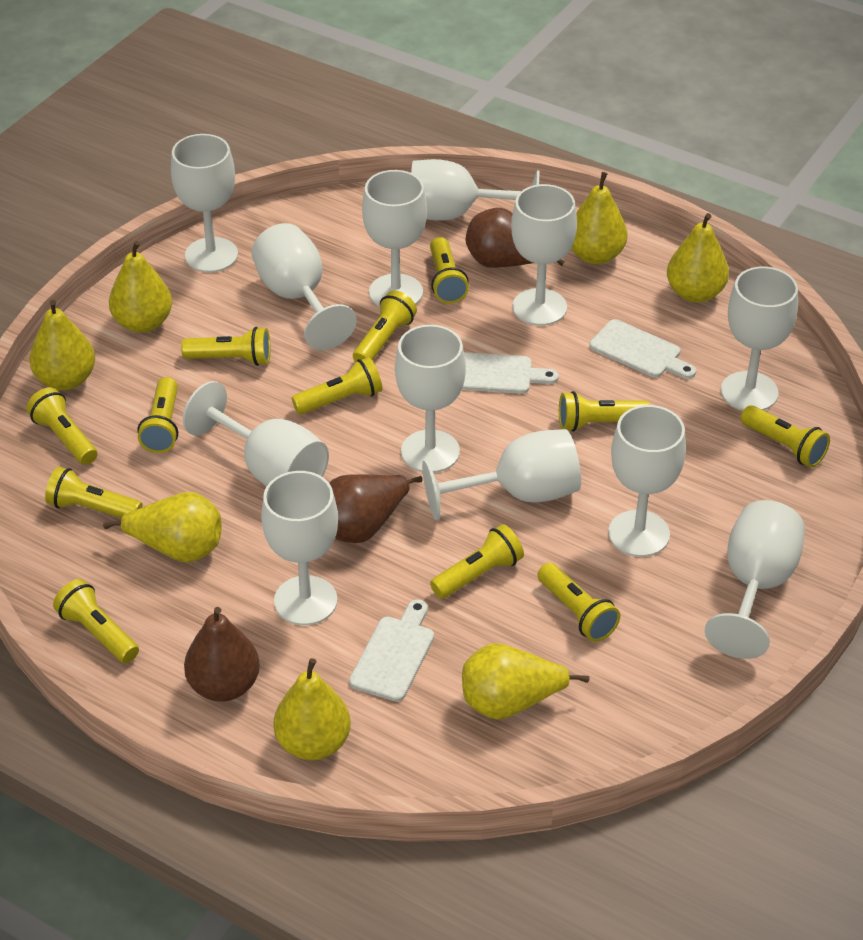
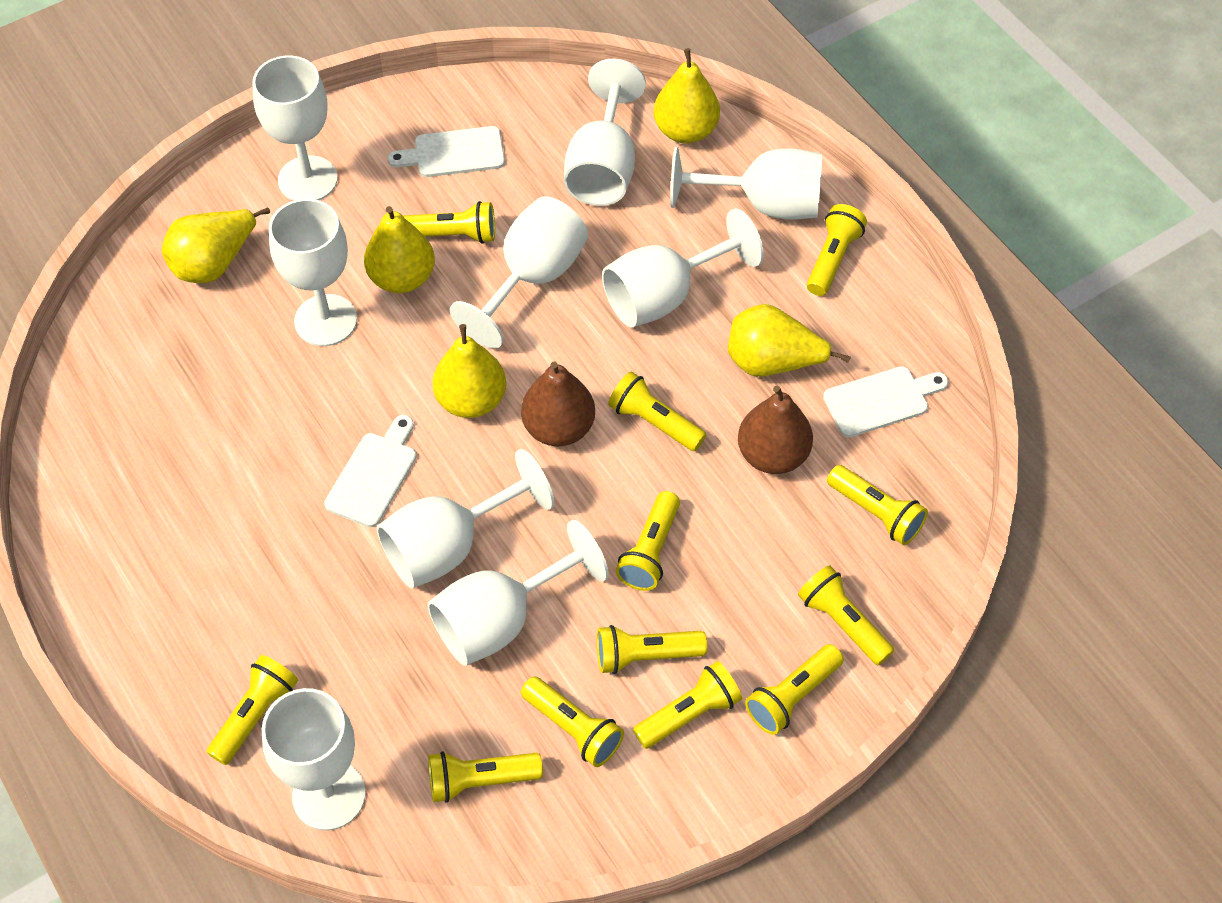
brown pear: [184,607,260,702] [329,474,423,543] [466,208,565,268] = 3 -> [521,361,595,446] [738,386,813,474] = 2
white goblet: [171,134,238,273] [183,381,329,486] [251,223,357,350] [261,471,338,625] [362,170,427,307] [395,325,466,473] [411,159,539,220] [422,429,581,520] [511,184,577,326] [608,405,686,557] [705,500,805,659] [721,267,798,411] = 12 -> [252,56,338,201] [262,688,366,831] [269,199,357,346] [377,449,554,588] [428,520,609,666] [450,196,588,348] [564,59,646,206] [602,208,764,327] [670,147,822,220] = 9
yellow pear: [29,300,95,390] [103,492,222,562] [109,241,172,333] [273,658,351,760] [462,643,590,720] [571,172,627,264] [667,213,729,303] = 7 -> [162,207,270,283] [364,206,435,293] [433,324,506,418] [653,48,720,143] [728,304,850,377] = 5

